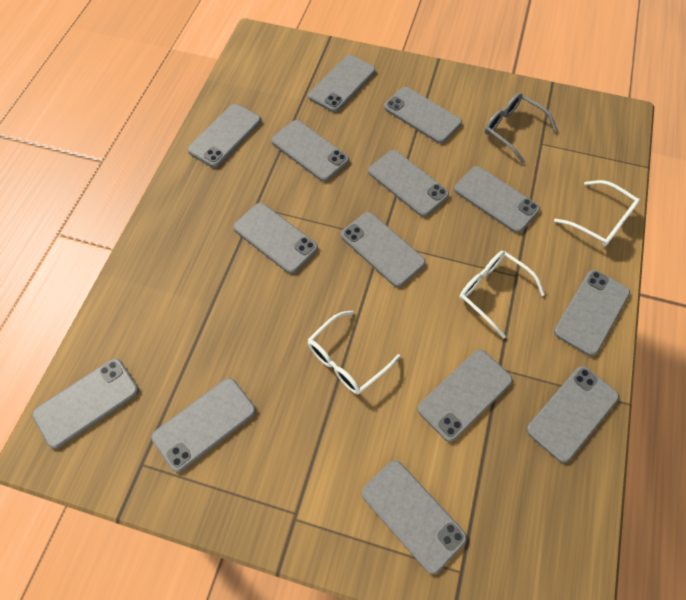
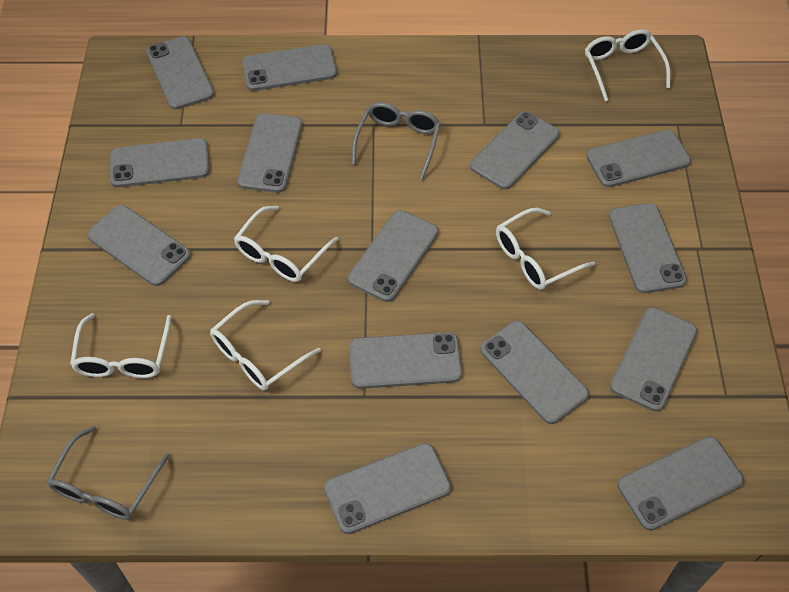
grey glasses: [484,93,557,164] = 1 -> [47,426,170,520] [352,102,441,180] = 2
white glasses: [308,310,401,394] [459,251,545,339] [554,180,640,247] = 3 -> [70,313,172,378] [210,300,321,390] [234,206,339,282] [496,208,595,290] [585,29,670,101] = 5

